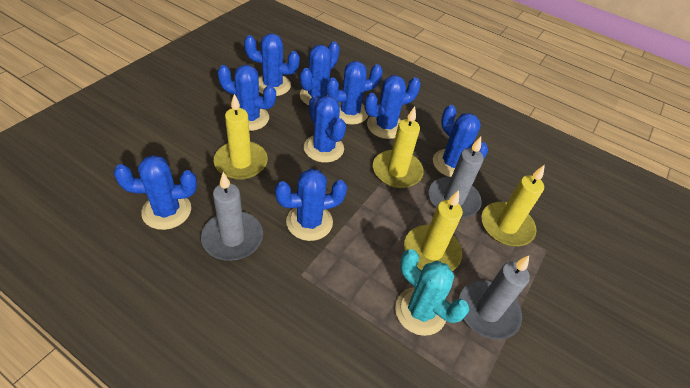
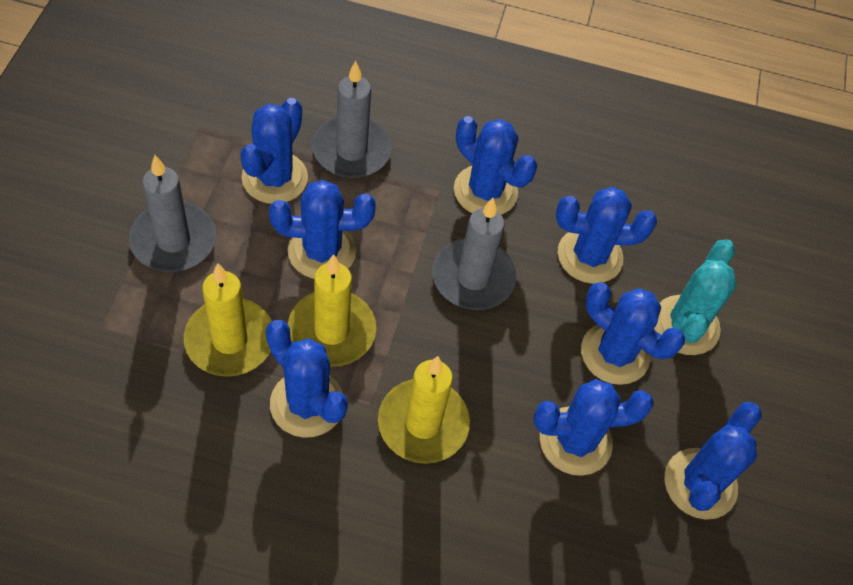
blue cactus: [114,155,197,230] [217,65,276,131] [244,33,300,96] [275,169,347,241] [300,41,340,105] [304,95,346,163] [326,61,383,125] [364,75,421,139] [433,105,488,177] = 9 -> [240,98,308,204] [265,320,348,438] [269,180,376,279] [454,116,537,215] [534,379,654,476] [556,187,657,284] [581,282,685,385] [664,402,762,520] = 8
yellow candle: [214,94,268,180] [373,106,424,188] [404,190,463,271] [481,165,545,246] = 4 -> [184,263,272,377] [288,254,376,367] [378,356,470,464] = 3

